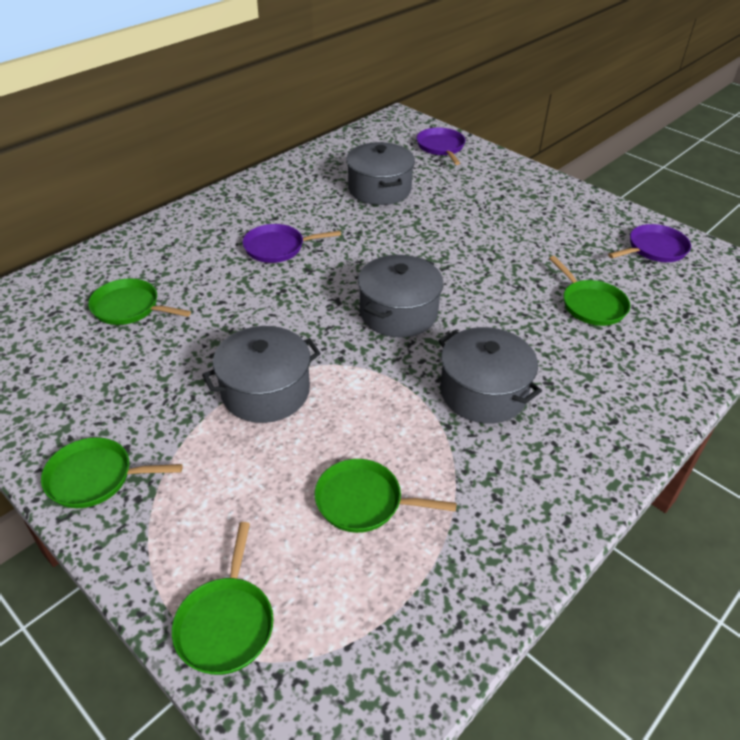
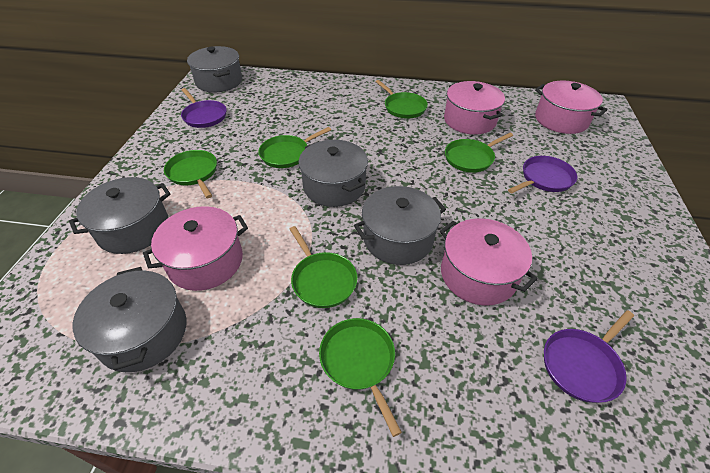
green pan: [41,437,183,508] [88,279,191,325] [172,522,274,675] [315,459,457,533] [549,256,630,326] = 5 -> [164,150,217,198] [258,127,331,168] [290,226,358,308] [319,318,402,437] [376,80,428,119] [445,133,513,173] = 6
grey pot: [202,326,321,423] [346,142,415,205] [358,255,443,338] [439,327,542,424] = 4 -> [69,177,170,254] [73,267,187,372] [187,46,242,92] [299,140,368,207] [354,186,446,265] = 5
pink pot: none = 0 -> [143,206,248,291] [440,218,538,306] [444,81,505,135] [535,81,608,134] = 4

